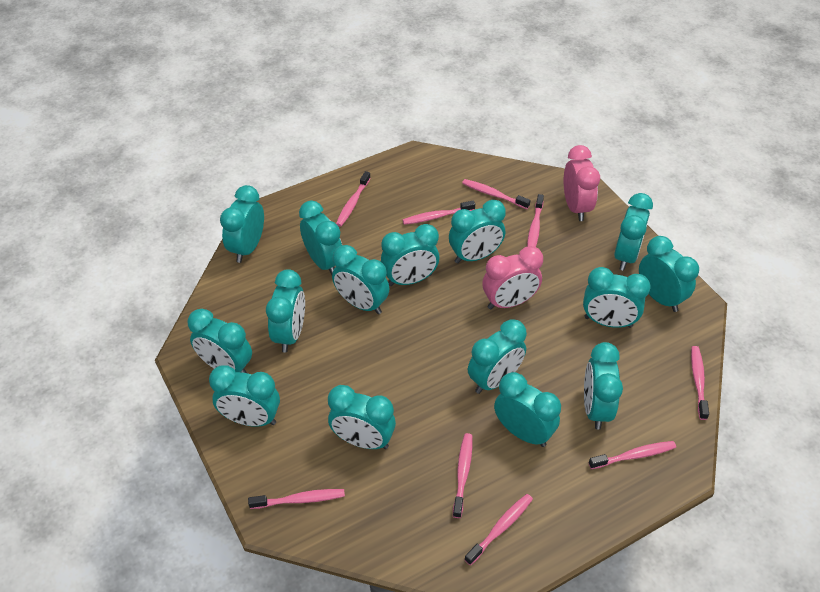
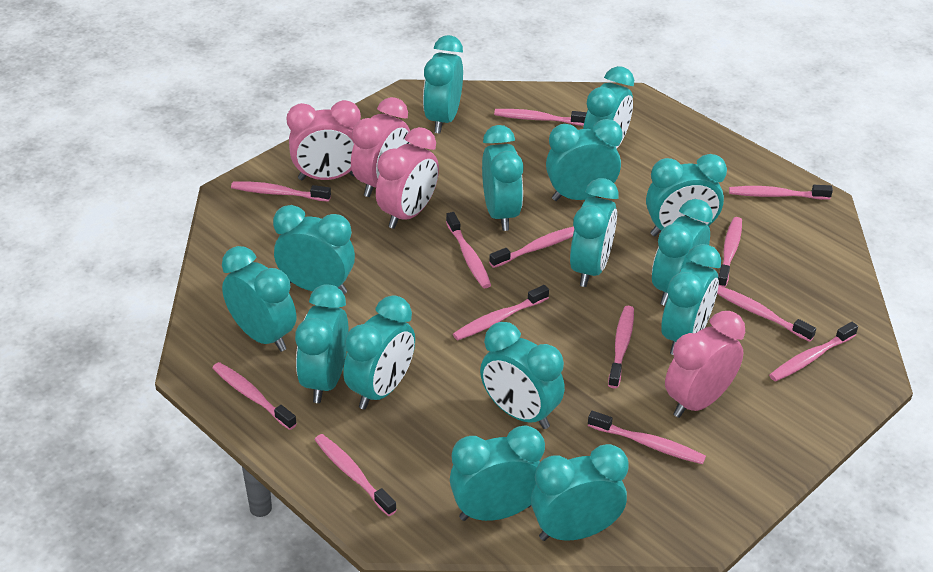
pink clock: [483,246,543,309] [564,145,600,221] = 2 -> [287,100,361,180] [351,97,411,197] [376,127,439,229] [665,311,745,418] = 4
pink toothbrush: [248,489,345,509] [336,171,371,227] [403,201,475,225] [453,433,472,518] [462,179,531,209] [464,494,533,565] [527,194,544,247] [588,441,676,469] [691,346,709,420] = 9 -> [213,362,297,430] [231,181,331,202] [315,434,397,516] [446,212,491,288] [453,285,549,340] [489,226,574,268] [494,109,587,126] [588,411,706,464] [608,306,634,389] [717,285,816,342] [718,217,742,288] [729,185,833,200] [769,322,858,382] = 13

